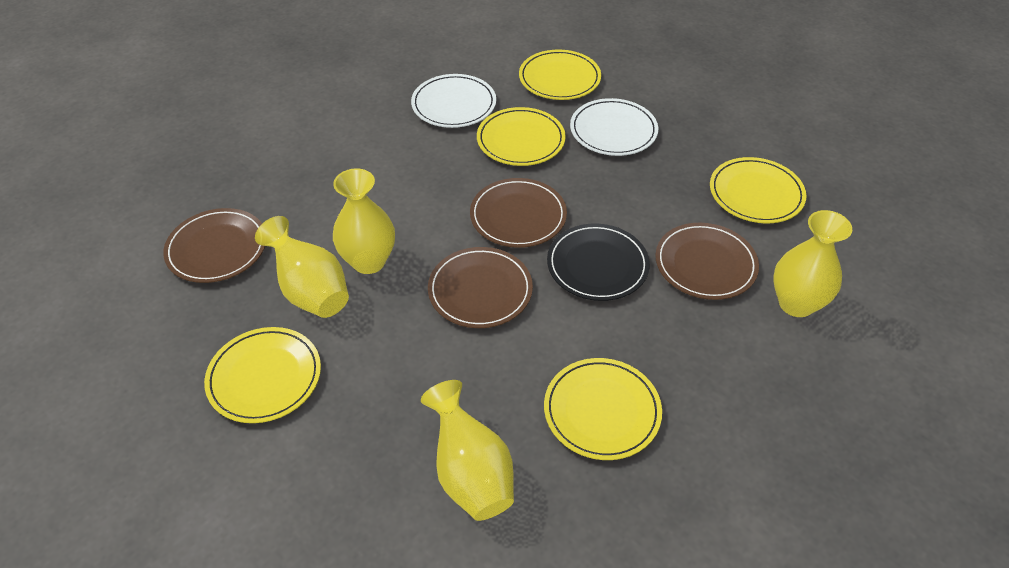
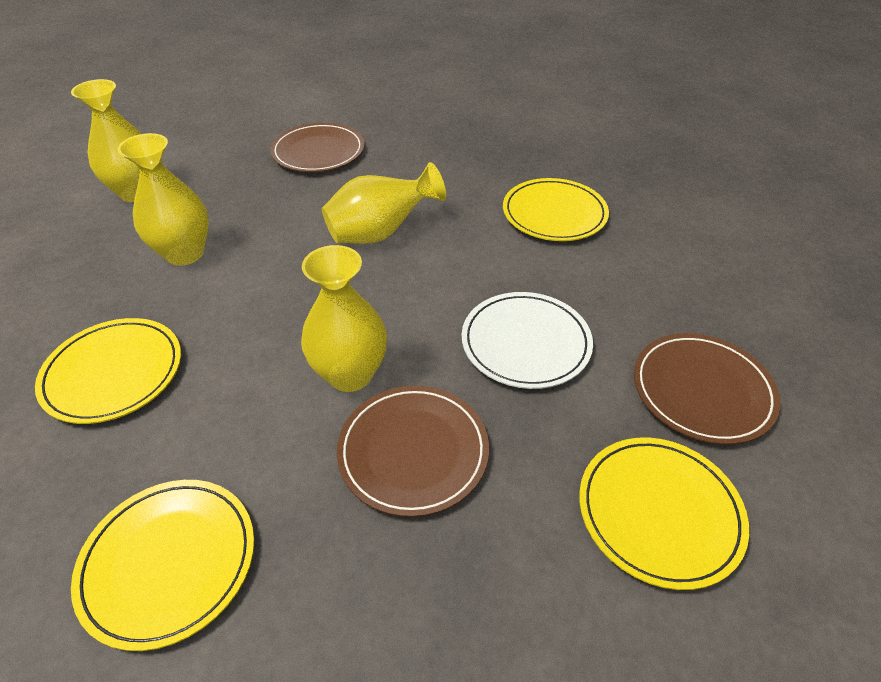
black plate: [547,224,650,301] = 1 -> none = 0
brown plate: [163,208,265,283] [428,247,533,328] [470,178,567,248] [656,223,759,300] = 4 -> [270,123,364,172] [337,386,489,517] [634,333,781,444] = 3
white plate: [411,74,496,128] [570,98,658,156] = 2 -> [462,292,593,389] = 1
yellow plate: [204,327,321,423] [477,107,566,166] [519,50,601,100] [544,358,662,460] [710,157,807,223] = 5 -> [35,318,181,424] [71,480,254,651] [503,178,609,241] [579,438,749,590] = 4

